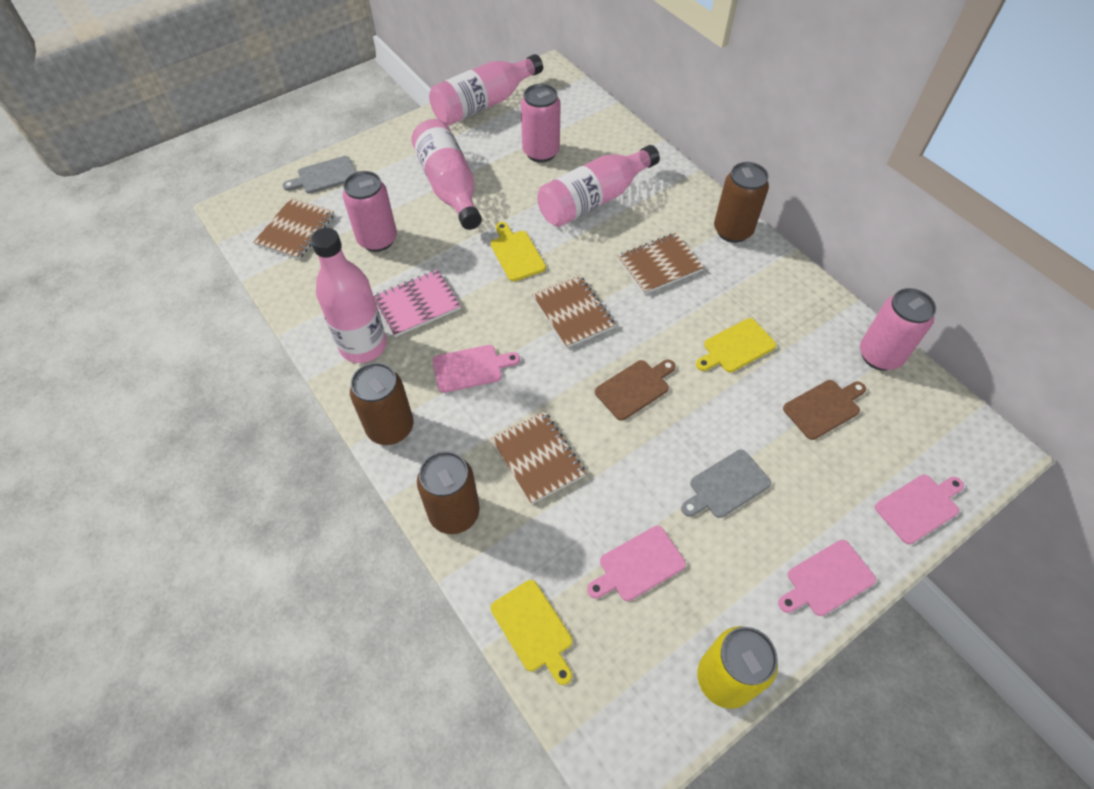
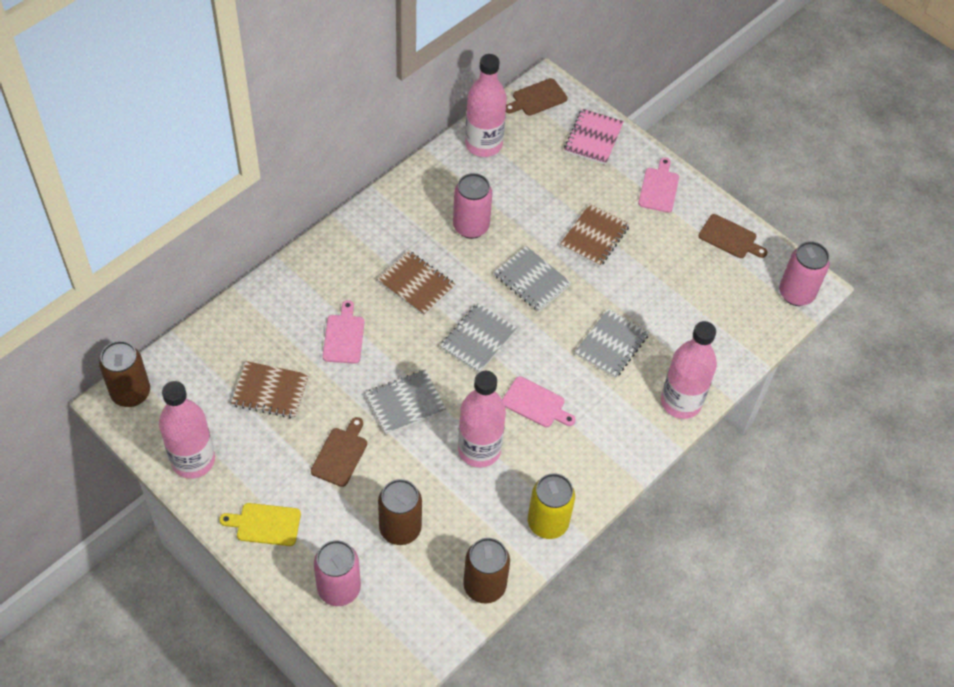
brown cutting board: [595,360,676,421] [783,380,866,440] = 2 -> [311,417,367,487] [506,78,568,116] [698,214,768,258] = 3
brown notebook: [253,198,334,260] [491,411,586,505] [532,275,615,348] [617,233,704,294] = 4 -> [231,361,309,419] [377,250,456,316] [560,203,630,267] = 3
grey cutting board: [283,156,356,194] [681,450,771,518] = 2 -> none = 0
grey notebook: none = 0 -> [365,370,446,435] [440,303,517,373] [494,246,571,312] [575,308,649,378] = 4
pink cutting board: [433,345,520,393] [587,526,686,601] [778,540,876,616] [875,475,964,544] = 4 -> [323,300,365,364] [502,377,576,427] [638,158,679,213] = 3
yellow cutting board: [490,222,546,281] [491,580,572,685] [696,318,776,372] = 3 -> [219,503,301,546] = 1

